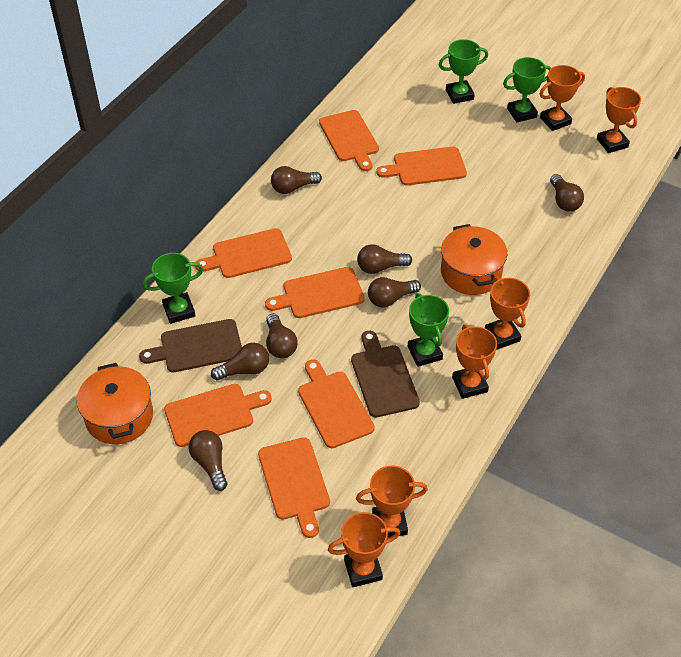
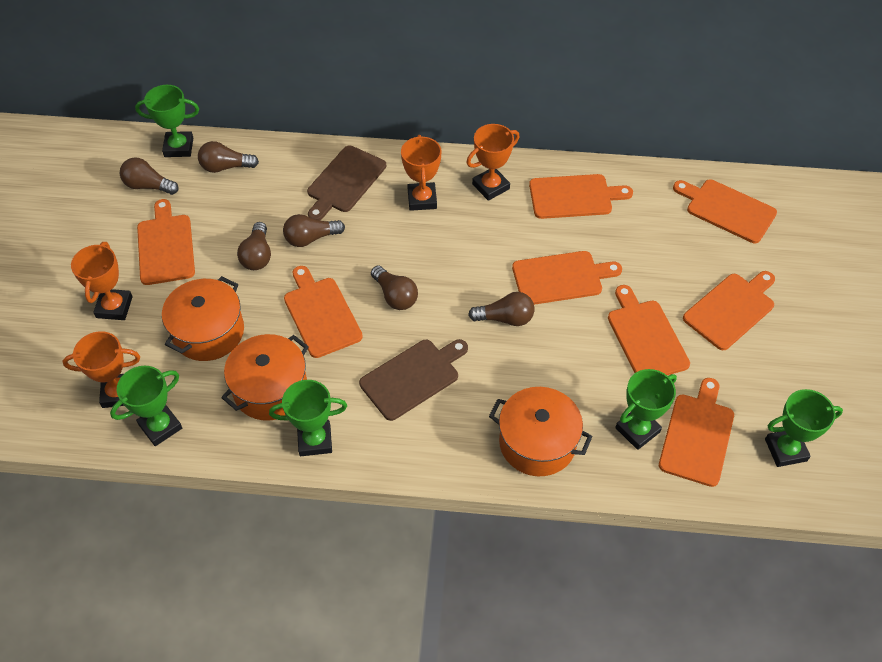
brown light bulb: [189,430,228,491] [211,343,269,381] [266,313,298,358] [271,166,322,194] [357,244,412,274] [368,277,421,307] [550,174,584,212] = 7 -> [120,158,178,195] [198,141,259,173] [237,222,271,270] [283,214,345,247] [371,266,418,310] [468,292,534,326] = 6
green trophy: [142,253,203,324] [408,293,449,367] [438,39,488,104] [503,57,551,122] = 4 -> [110,366,182,446] [135,85,199,157] [269,380,347,456] [615,369,677,450] [765,389,843,467] = 5
orange cutting board: [164,384,272,447] [195,228,292,278] [258,437,330,538] [265,267,365,318] [298,360,375,448] [319,110,379,171] [376,146,467,185] = 7 -> [137,199,195,285] [284,266,363,358] [512,251,622,305] [529,174,633,219] [608,285,690,375] [659,378,734,487] [673,179,777,243] [683,271,775,350] = 8
orange pot: [77,363,153,444] [441,224,507,295] = 2 -> [162,276,244,361] [221,334,309,421] [489,387,593,476] = 3
orange trophy: [328,512,400,587] [356,466,428,538] [452,324,497,399] [485,277,530,350] [540,65,585,131] [597,87,641,153] = 6 -> [63,331,140,408] [71,242,133,320] [401,135,441,211] [466,124,519,201] = 4

